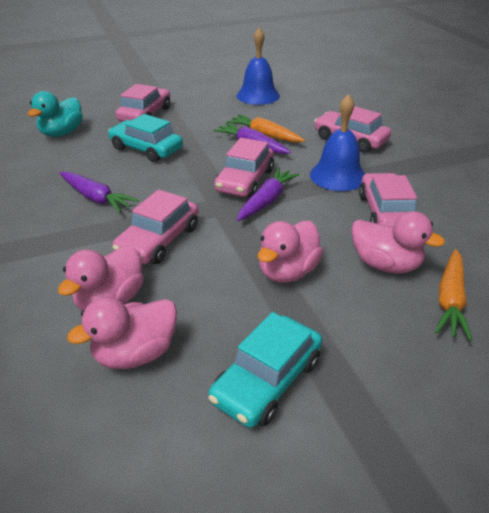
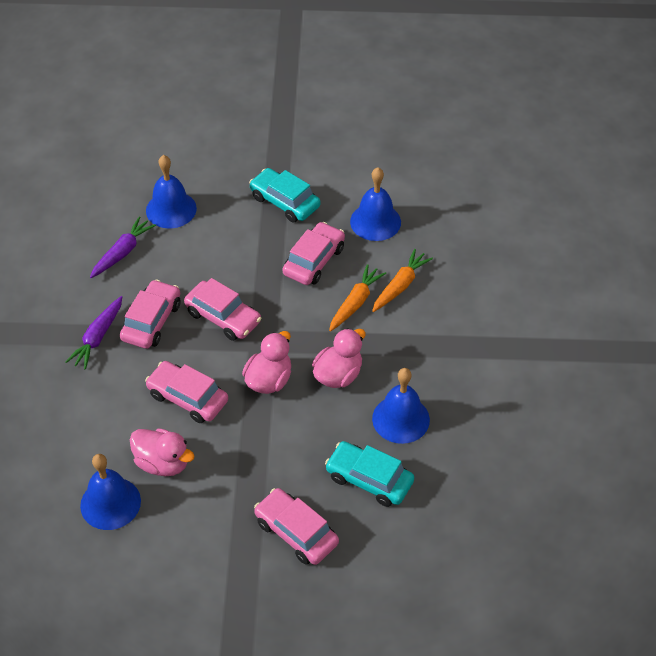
blue bell: [237,28,280,105] [310,94,365,191] = 2 -> [80,454,141,530] [146,155,197,228] [350,167,401,241] [372,368,430,444] = 4
pink duck: [58,245,144,311] [67,297,177,369] [258,221,323,283] [351,211,445,274] = 4 -> [130,428,194,476] [242,331,291,394] [312,328,366,388] = 3
purple carrot: [60,172,139,213] [213,123,291,154] [237,168,300,221] = 3 -> [65,296,122,370] [90,216,156,278] = 2
turquoise duck: [28,91,83,137] = 1 -> none = 0

